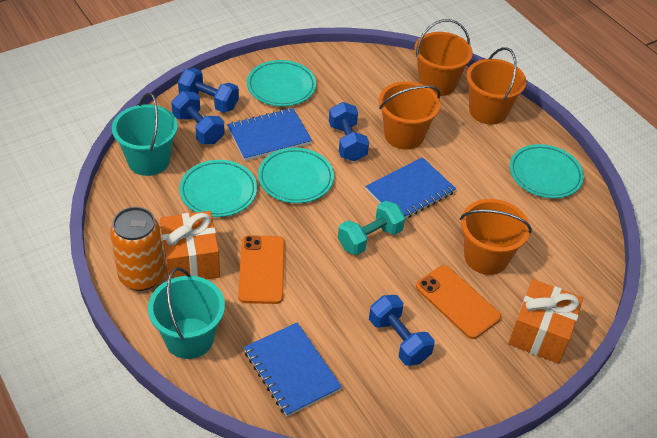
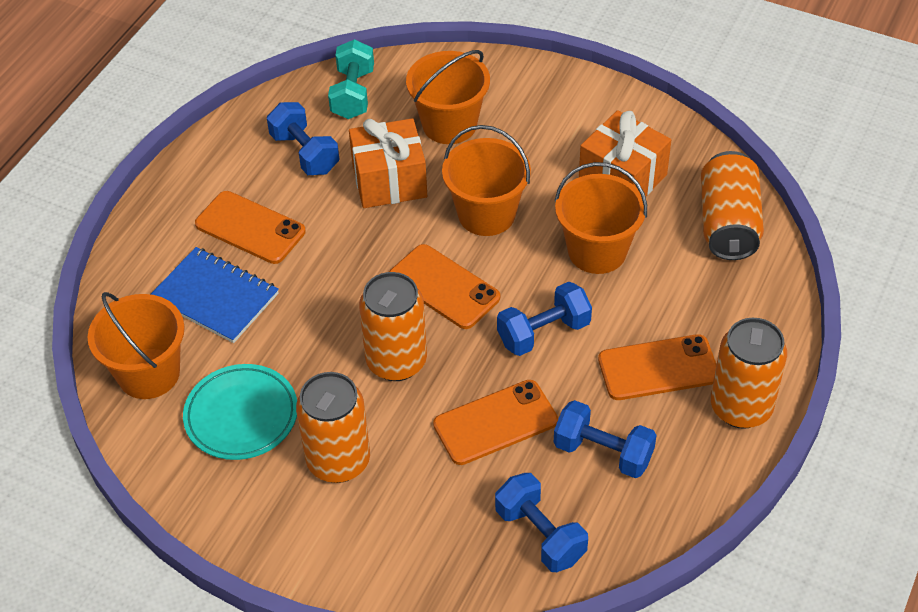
blue notebook: [227,108,312,161] [244,322,342,417] [365,157,456,219] = 3 -> [150,247,279,343] = 1
orange can: [110,207,165,291] = 1 -> [296,372,370,483] [359,272,427,381] [701,151,764,260] [711,318,787,429] = 4
orange phone: [238,235,285,304] [416,265,501,339] = 2 -> [195,191,306,264] [389,244,500,329] [433,380,558,465] [598,334,717,400] = 4
turquoise bucket: [112,93,178,176] [148,267,225,359] = 2 -> none = 0
turquoise plate: [179,160,257,217] [247,60,316,106] [258,148,334,203] [509,144,584,198] = 4 -> [183,364,297,460] = 1

